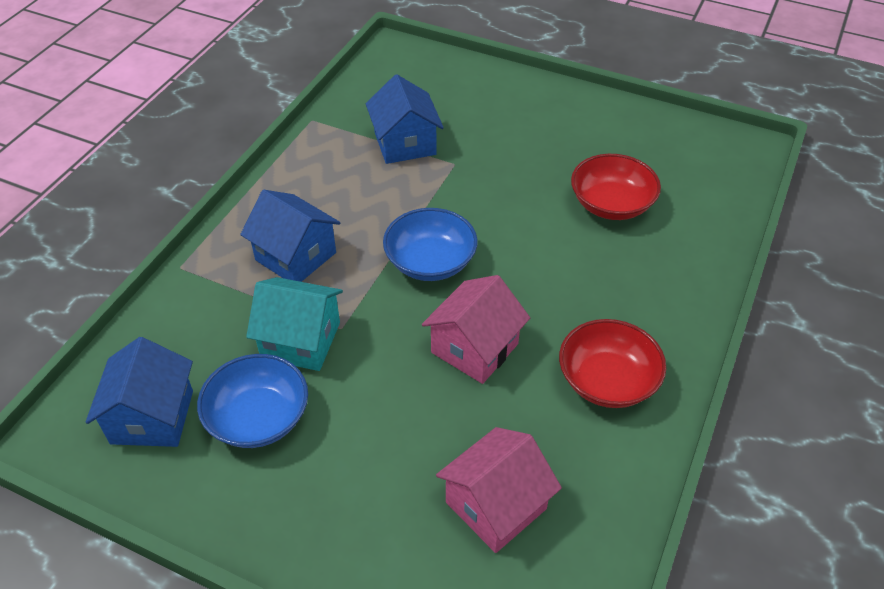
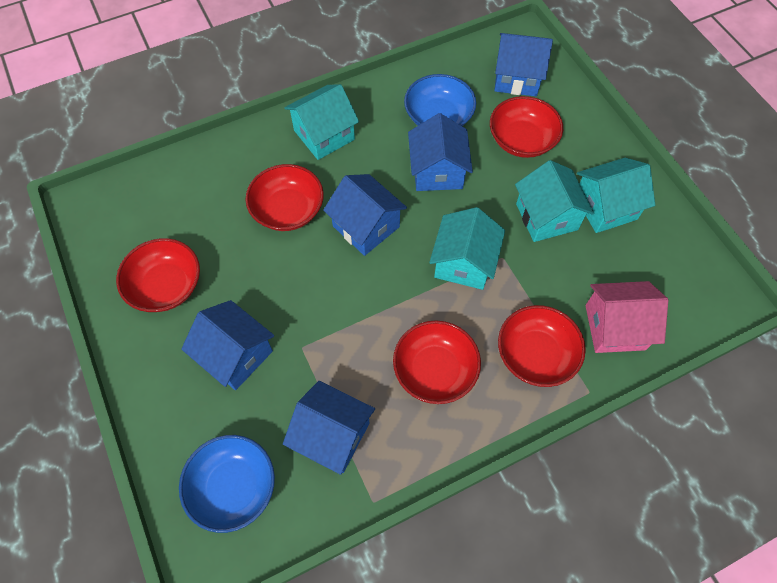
blue house: [86,337,193,447] [240,190,341,282] [366,74,444,164] = 3 -> [181,300,274,390] [283,381,375,475] [323,174,407,256] [408,113,473,191] [494,33,553,96] = 5
pink house: [422,275,530,384] [436,427,562,553] = 2 -> [586,281,668,353] = 1
red bowl: [559,319,666,408] [571,154,661,220] = 2 -> [116,238,200,312] [246,164,324,231] [393,320,481,404] [490,96,563,158] [498,305,586,387] = 5
turquoise house: [246,277,343,371] = 1 -> [284,84,359,160] [429,207,505,290] [515,160,594,242] [577,158,655,233] = 4

